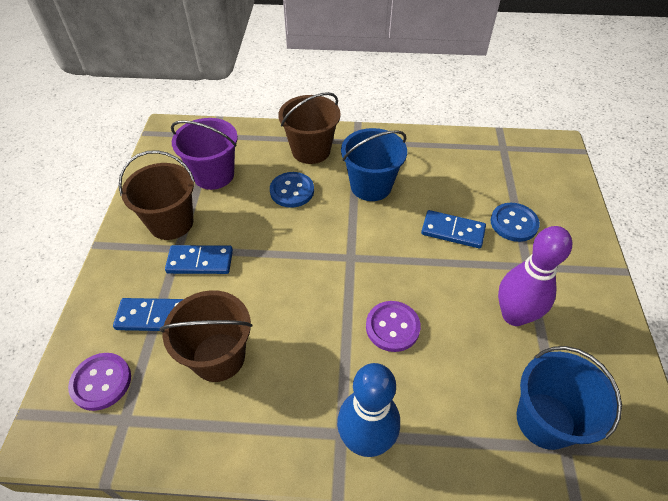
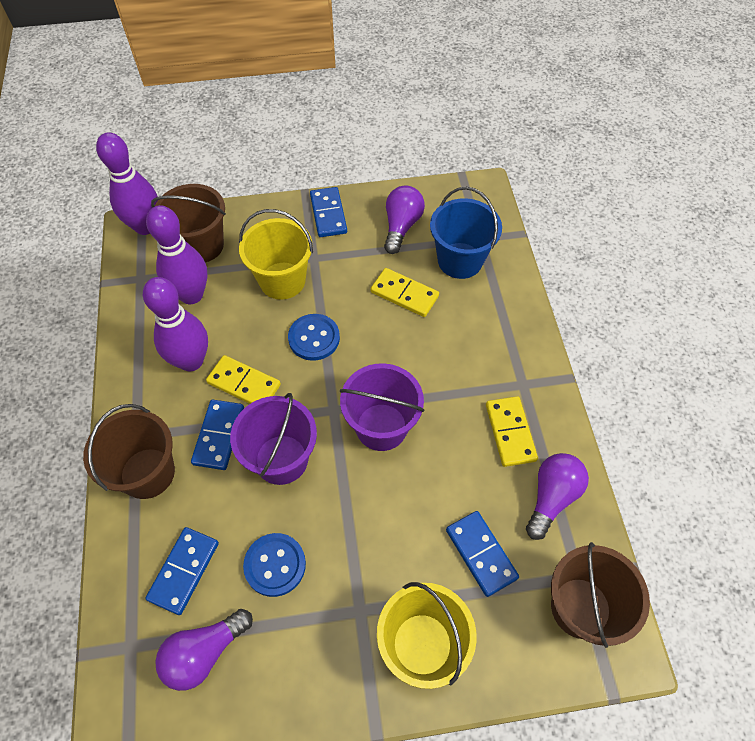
blue bowling pin: [337,363,400,457] = 1 -> none = 0
blue bucket: [341,128,407,201] [517,346,622,450] = 2 -> [430,187,502,279] = 1
blue domino: [113,298,184,331] [165,245,233,274] [421,210,486,248] = 3 -> [145,527,219,615] [191,400,244,470] [310,187,347,237] [446,511,519,597] = 4
purple bowling pin: [498,226,572,326] = 1 -> [96,132,158,235] [143,277,208,371] [146,205,208,304] = 3
purple bucket: [171,118,238,190] = 1 -> [230,393,317,485] [340,363,424,451] = 2
purple button: [68,353,131,411] [366,301,421,352] = 2 -> none = 0
purple light bulb: none = 0 -> [155,609,253,691] [384,186,425,254] [526,453,589,540] = 3
yellow bucket: none = 0 -> [239,209,313,300] [377,582,477,689] = 2
yellow domino: none = 0 -> [206,355,281,404] [371,268,439,317] [486,396,538,467] = 3

